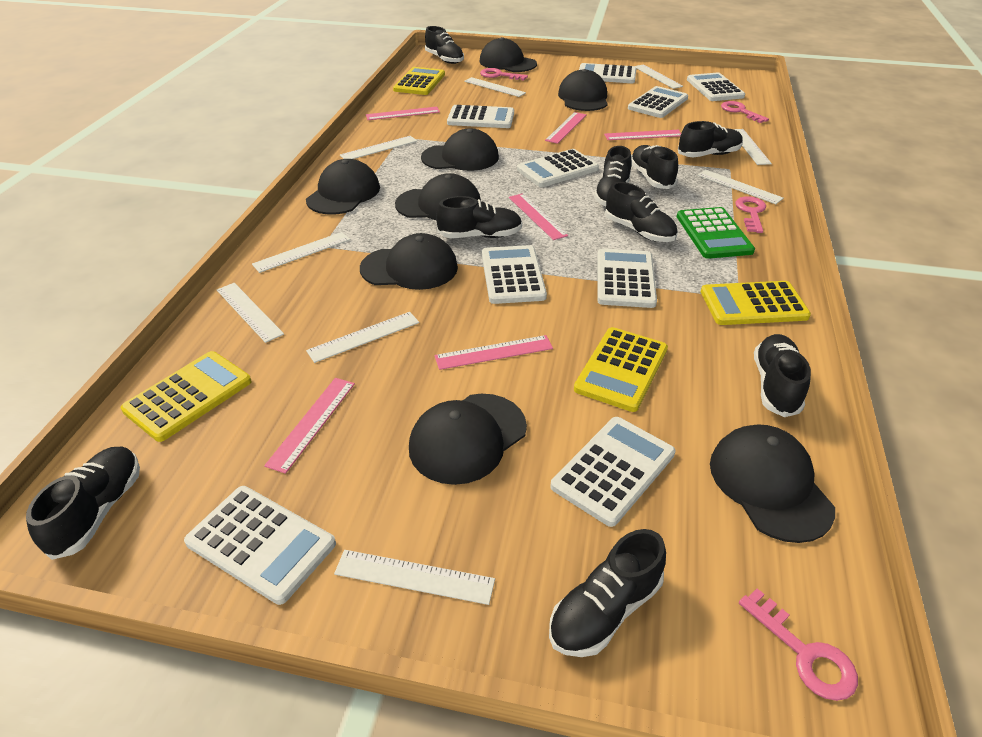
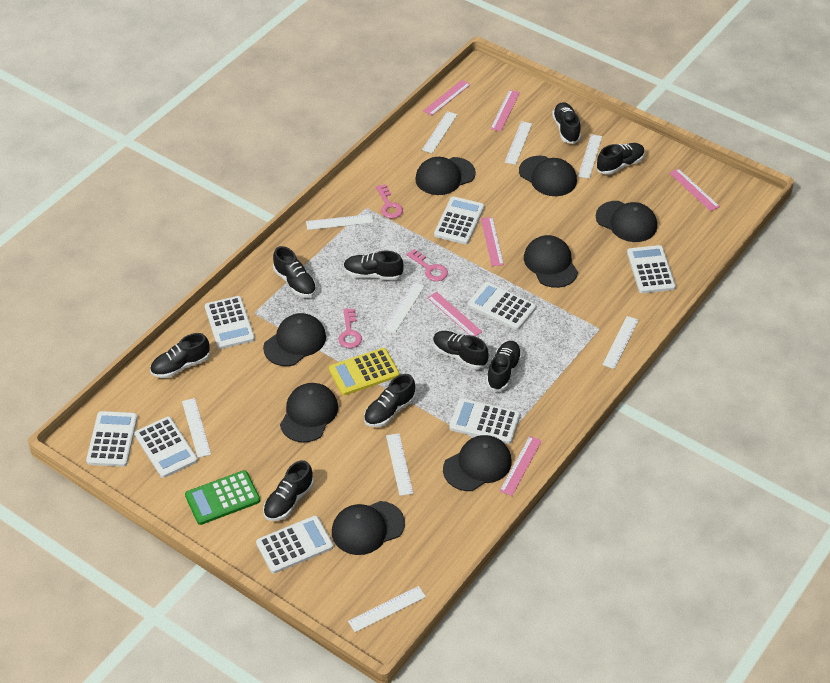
pink key: [480,68,528,81] [721,101,769,123] [735,196,766,233] [739,588,858,701] = 4 -> [338,308,362,348] [376,184,403,218] [407,249,448,281] = 3
white calculator: [184,486,336,605] [447,105,514,128] [482,245,547,304] [517,149,599,187] [550,417,676,527] [579,63,637,83] [597,248,657,308] [628,86,688,118] [687,72,745,101] = 9 -> [86,411,138,467] [134,416,198,478] [205,296,255,349] [256,516,334,573] [434,196,484,244] [449,398,520,444] [467,282,536,330] [627,245,676,293] = 8
yellow calculator: [121,351,252,442] [393,67,445,95] [574,327,668,412] [701,281,811,325] = 4 -> [329,348,399,395] = 1

